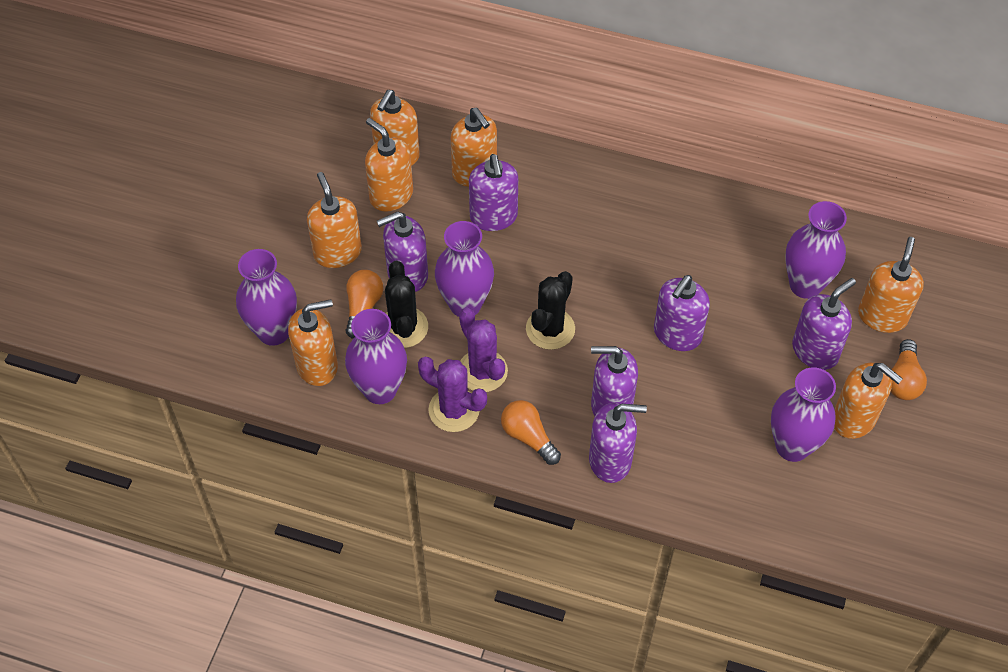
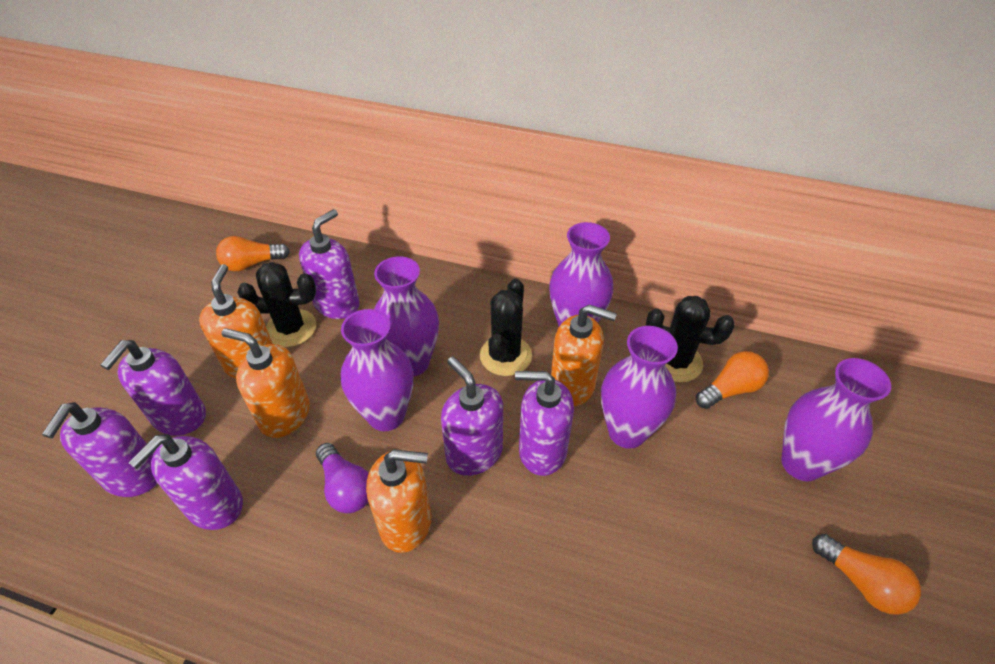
black cactus: [385,260,428,348] [526,271,575,350] = 2 -> [237,262,316,347] [480,279,532,376] [646,296,735,382] = 3
orange soap dispenser: [288,299,338,386] [307,172,362,268] [365,118,413,212] [370,90,420,166] [451,108,497,187] [834,363,903,439] [858,237,924,333] = 7 -> [199,264,273,379] [222,328,310,438] [366,450,431,553] [551,305,617,407] = 4
purple cactus: [418,357,487,432] [459,308,508,392] = 2 -> none = 0
purple light bulb: none = 0 -> [316,443,369,513] = 1

